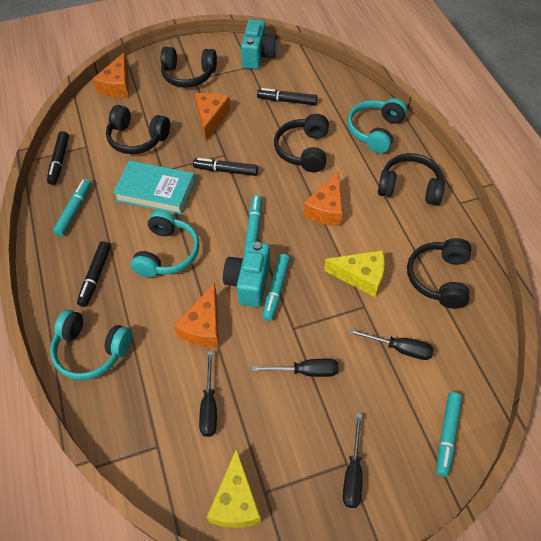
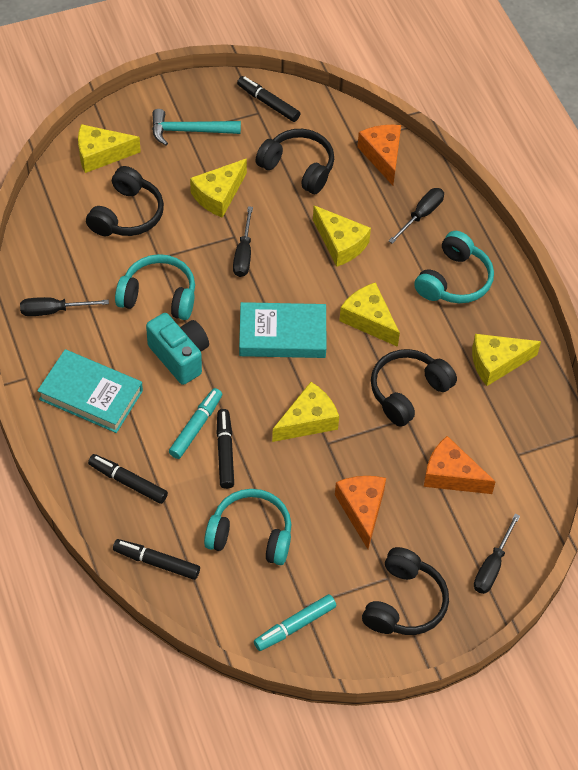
black headphones: [106,105,170,154] [161,47,217,88] [274,114,329,172] [378,153,445,206] [407,238,471,309] = 5 -> [86,166,164,236] [255,129,334,194] [362,547,449,635] [371,349,457,427] = 4
orange cheese: [93,52,129,98] [174,283,219,347] [194,93,231,141] [303,171,343,226] = 4 -> [335,476,386,549] [357,125,401,186] [424,436,496,494] = 3
turquoise book: [113,160,195,215] = 1 -> [37,349,143,433] [239,302,326,358] = 2
turquoise camera: [223,241,270,307] [241,19,277,69] = 2 -> [146,313,209,385] = 1
turquoise hammer: none = 0 -> [152,109,241,145] = 1
turquoise marker: [53,179,91,236] [244,195,262,253] [263,254,290,321] [436,392,462,477] = 4 -> [169,388,222,459] [254,594,336,651] = 2
yellow cheese: [207,448,261,528] [324,250,385,297] = 2 -> [78,124,141,173] [190,159,247,218] [272,382,339,442] [313,205,371,267] [339,282,400,347] [472,334,541,386] = 6

